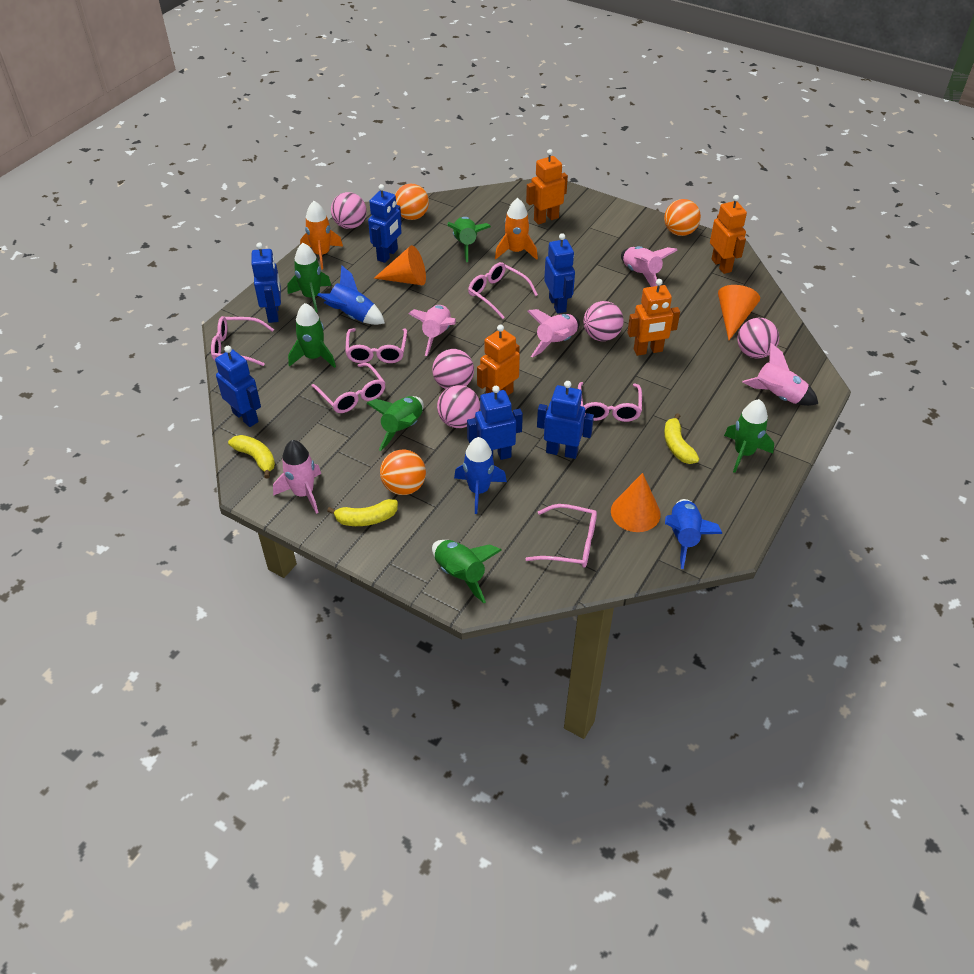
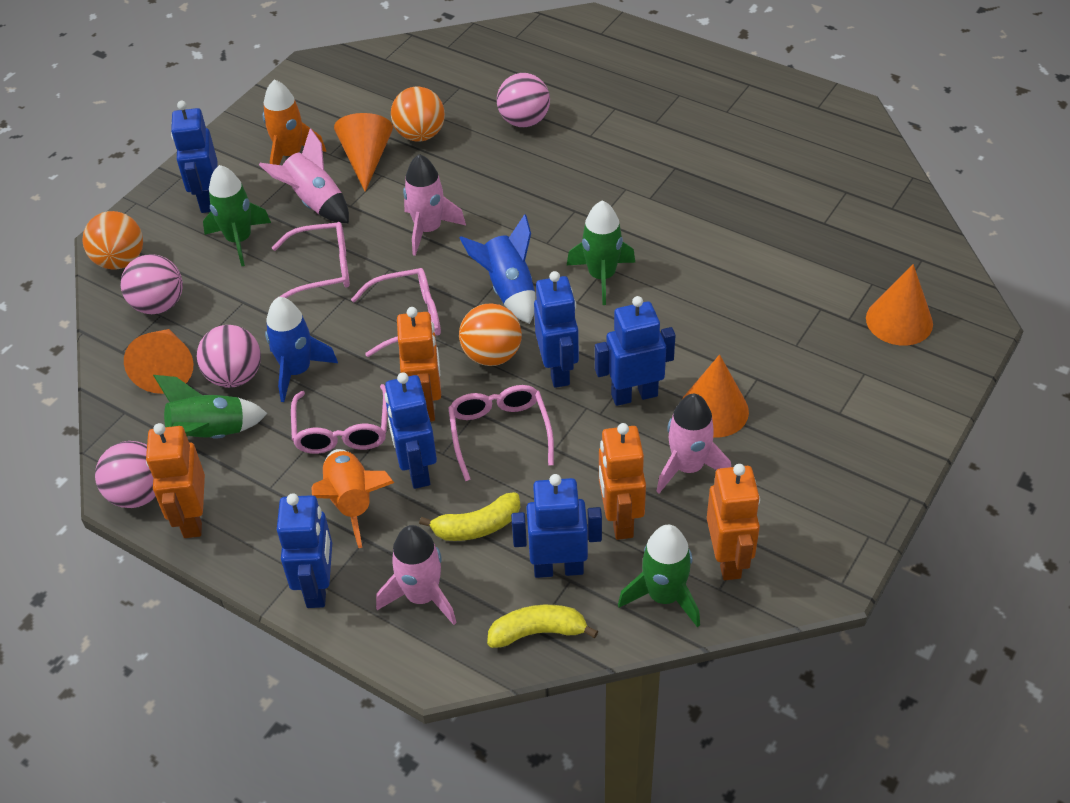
blue rocket: [317,265,385,325] [454,437,507,514] [665,499,722,569] = 3 -> [265,297,338,402] [460,214,535,324] = 2
green rocket: [287,243,331,313] [288,303,336,368] [367,396,424,451] [432,540,502,603] [447,217,491,262] [724,399,774,473] = 6 -> [153,375,268,439] [203,165,271,267] [567,201,635,305] [618,525,700,627] = 4
orange cone: [374,245,426,285] [611,473,661,532] [718,285,760,340] = 3 -> [124,329,193,394] [334,113,393,192] [683,355,749,437] [866,264,933,346] = 4
pink ball: [331,192,367,229] [432,349,474,389] [437,385,480,428] [583,301,623,341] [737,318,779,359] = 5 -> [95,441,156,508] [121,254,183,314] [197,325,261,388] [497,73,550,127] = 4
pink glasses: [211,316,274,366] [312,363,386,413] [345,328,407,363] [468,262,538,319] [526,504,597,568] [578,382,642,422] = 6 -> [272,222,350,298] [291,384,388,454] [351,268,441,357] [448,385,554,481] = 4
pink rocket: [273,440,321,514] [408,305,456,356] [528,309,580,358] [621,246,677,287] [742,343,818,406] = 5 -> [259,128,349,223] [376,525,457,625] [403,154,466,256] [656,394,731,493] = 4
yellow banana: [228,435,275,479] [327,499,398,526] [664,413,699,464] = 3 -> [419,492,520,541] [487,605,598,648] = 2

